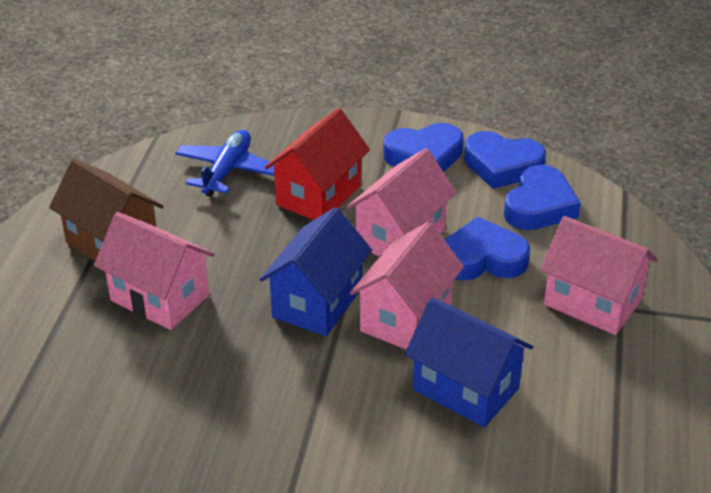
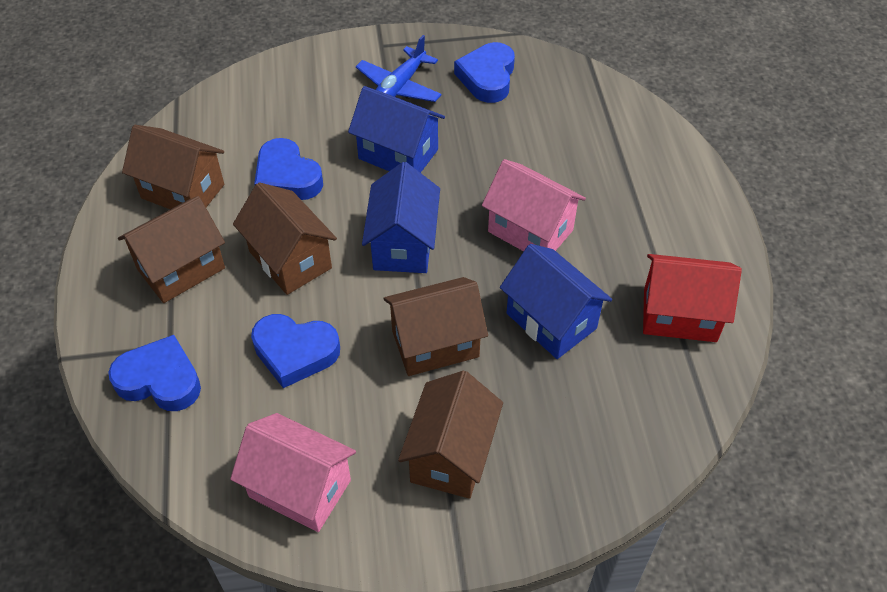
blue house: [259,207,372,336] [405,297,533,428] = 2 -> [348,86,445,173] [362,162,440,273] [500,244,612,359] = 3
brown house: [49,158,163,261] = 1 -> [118,196,225,303] [122,125,224,209] [233,182,337,295] [383,277,488,376] [398,371,503,499] = 5
pink house: [94,212,215,330] [346,148,457,257] [350,222,464,350] [540,216,657,335] = 4 -> [230,413,356,532] [482,159,586,251] = 2

